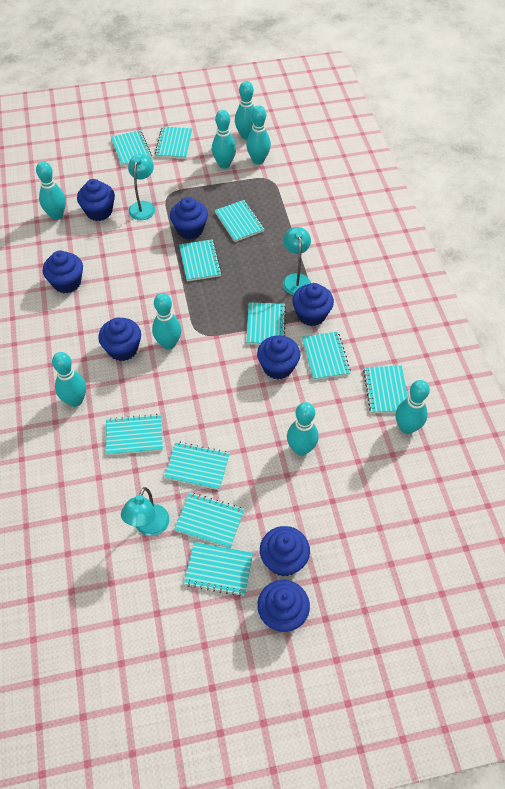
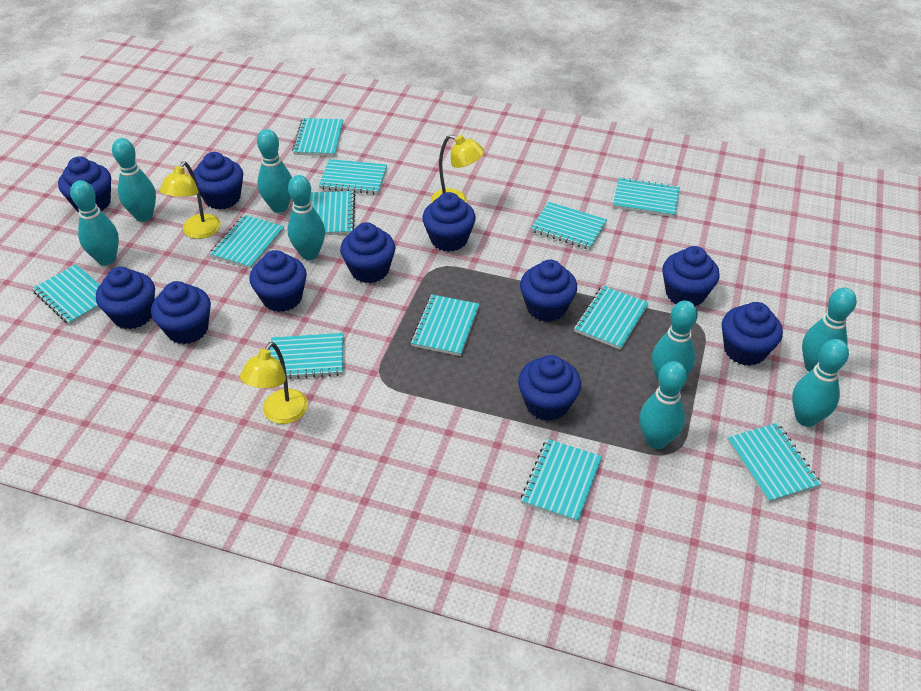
blue cupcake: [43,250,83,293] [77,179,115,221] [98,318,141,361] [170,197,208,239] [257,335,300,379] [257,580,310,632] [260,526,310,576] [292,283,334,326] = 8 -> [58,156,111,212] [96,267,155,329] [151,281,211,344] [193,152,243,209] [249,250,307,312] [340,222,395,283] [422,192,476,252] [518,355,581,421] [520,259,577,322] [662,246,720,306] [722,302,783,366] = 11
turquoise lamp: [121,487,169,536] [128,154,155,220] [283,227,311,295] = 3 -> none = 0
turquoise notebook: [106,414,163,455] [111,130,152,166] [155,126,192,159] [164,442,230,490] [174,492,244,548] [179,239,222,281] [184,542,253,596] [215,200,265,242] [246,302,286,345] [302,331,351,380] [363,366,408,414] = 11 -> [32,264,100,325] [209,215,284,269] [270,333,343,379] [292,118,343,156] [310,191,355,235] [318,159,387,194] [411,294,479,356] [521,439,602,522] [531,202,607,250] [574,286,649,350] [613,177,680,217] [727,423,821,503] = 12
yellow lamp: none = 0 -> [160,161,221,239] [240,342,308,424] [431,135,484,203] = 3

